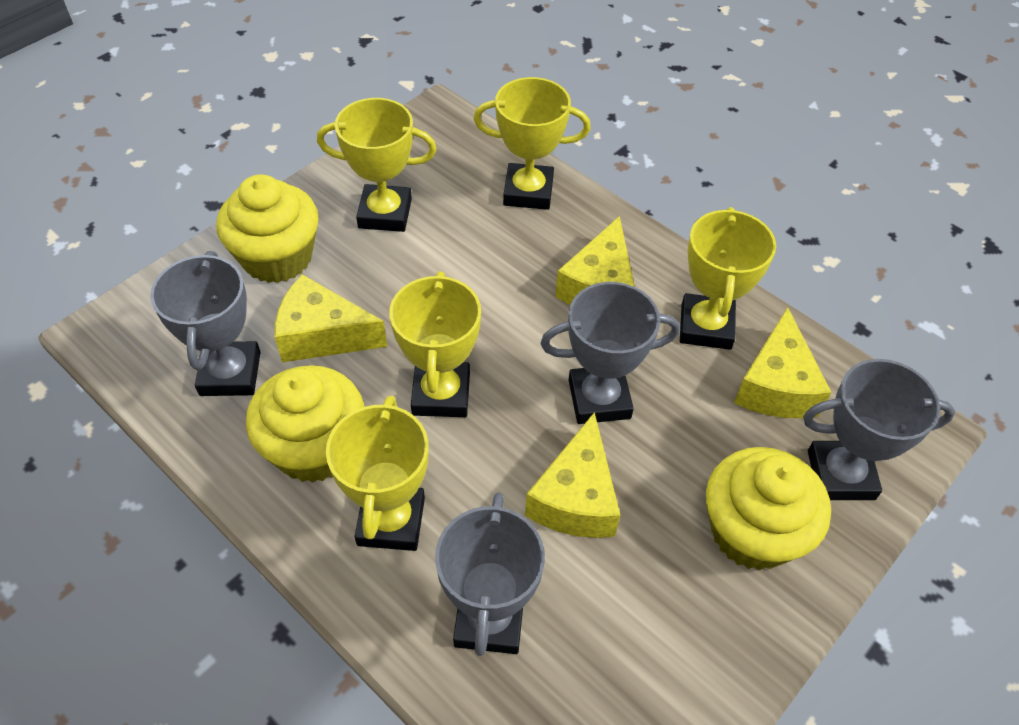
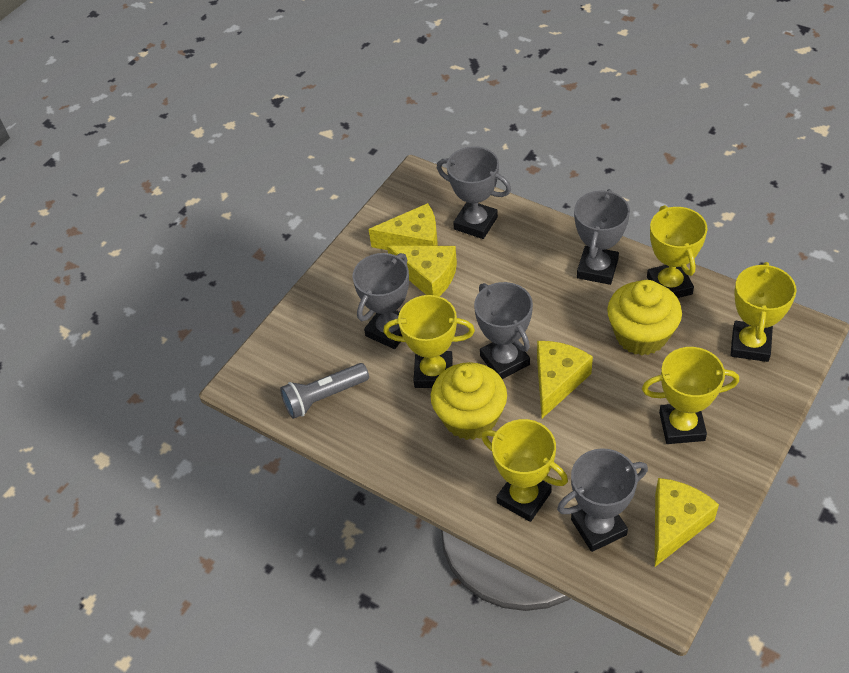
grey flashlight: none = 0 -> [280,363,369,419] = 1
grey trophy: [150,251,261,396] [435,492,545,656] [540,282,680,424] [803,359,955,500] = 4 -> [353,253,409,349] [437,146,511,239] [474,282,533,379] [557,448,648,552] [574,189,630,285] = 5
yellow cupcake: [216,175,319,283] [246,365,364,483] [706,447,831,570] = 3 -> [431,362,507,440] [607,280,682,355] = 2

